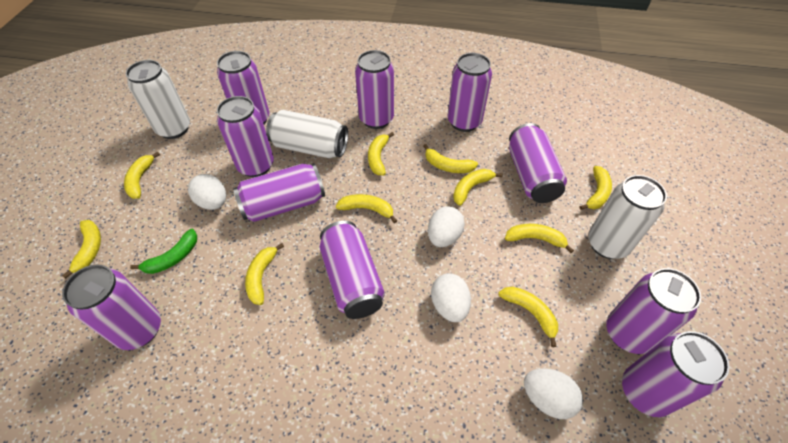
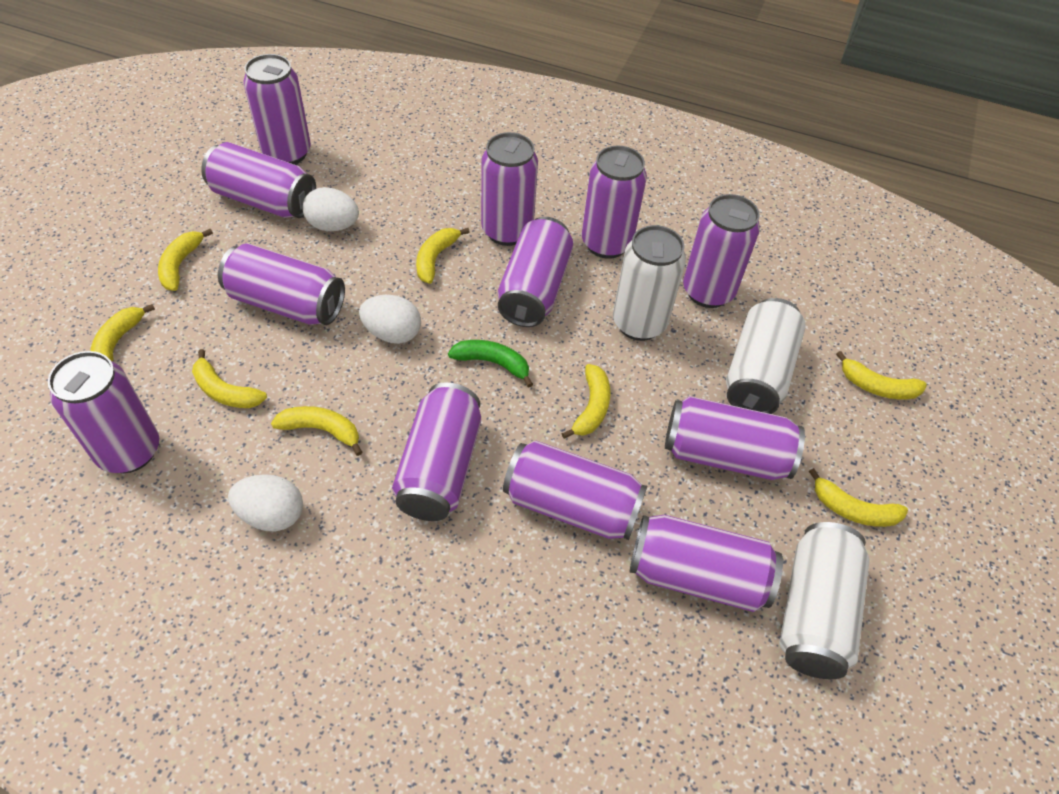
purple can: [62,265,161,350] [217,51,269,124] [217,96,274,177] [233,164,325,222] [320,221,385,319] [355,50,394,129] [448,53,492,132] [509,123,567,203] [606,268,701,354] [622,331,730,417] = 10 -> [48,351,159,473] [201,142,316,218] [218,243,345,325] [243,54,311,165] [392,383,481,521] [481,132,538,246] [498,217,573,327] [503,441,647,540] [582,145,647,259] [630,515,783,612] [665,396,805,480] [683,194,760,308] = 12
white egg: [188,174,226,210] [428,206,465,247] [431,273,471,322] [524,369,583,419] = 4 -> [228,474,303,531] [303,187,359,231] [359,295,421,344] = 3
yellow banana: [62,220,101,279] [124,152,160,199] [245,243,284,305] [336,194,397,223] [368,132,394,175] [423,144,478,173] [453,169,503,206] [498,287,558,347] [505,224,574,253] [579,166,612,210] = 10 -> [90,304,155,362] [158,229,213,291] [192,349,267,408] [271,406,362,456] [416,228,470,284] [562,364,611,439] [809,468,908,527] [836,351,927,399] = 8

